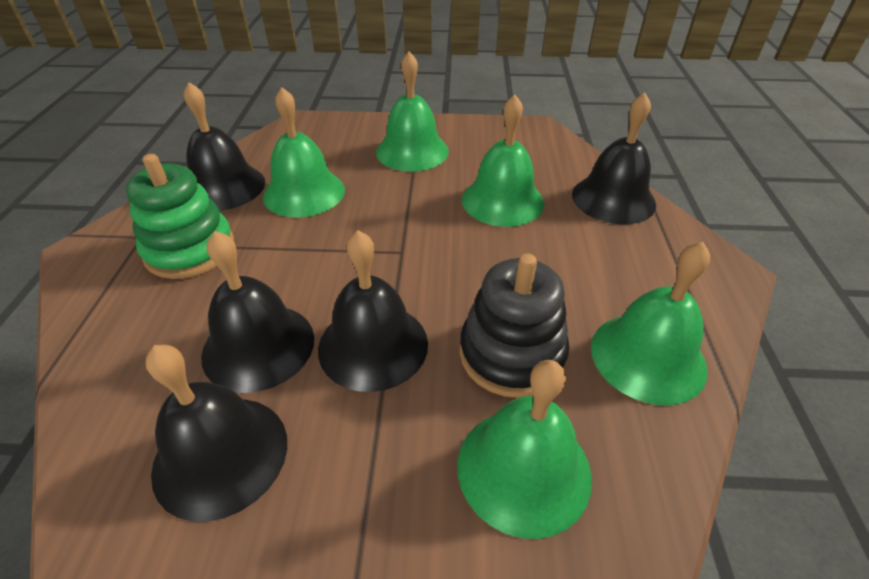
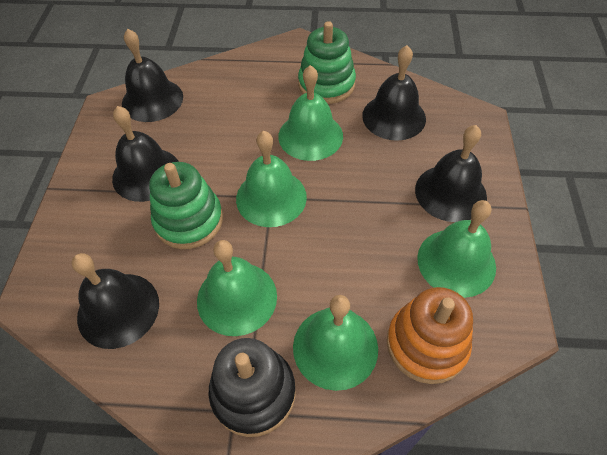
green stacking toy: [126,154,234,279] = 1 -> [149,162,223,249] [298,21,356,104] = 2
orange stacking toy: none = 0 -> [387,287,473,384] = 1

